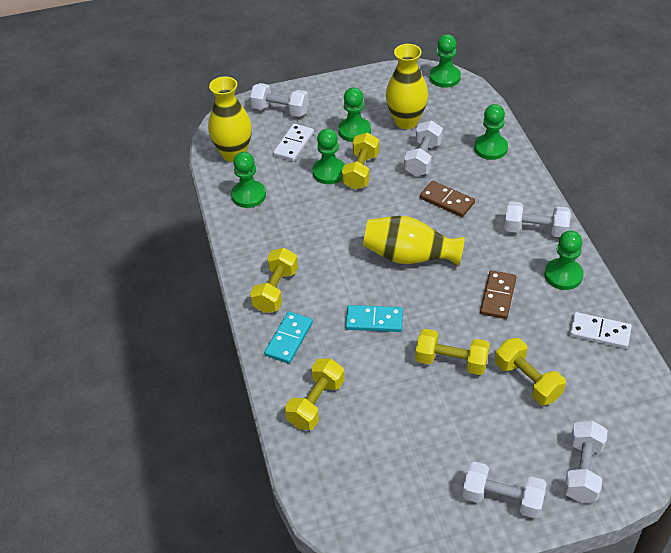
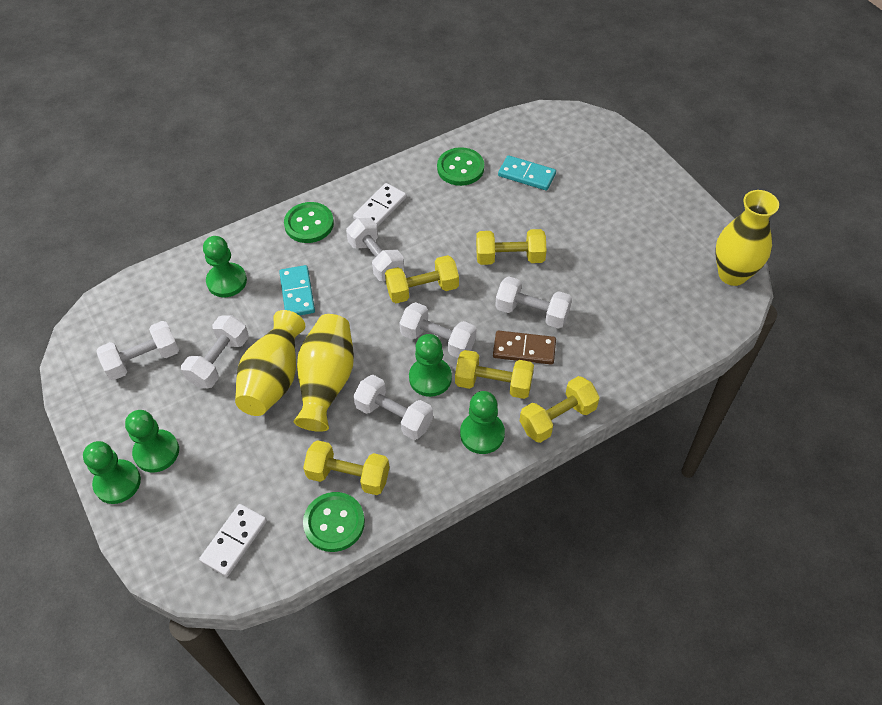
brown domino: [420,181,475,217] [480,270,516,319] = 2 -> [493,330,556,365] = 1
green button: none = 0 -> [284,202,334,243] [303,492,365,552] [437,147,484,186] = 3
green pawn: [231,152,266,208] [312,128,345,184] [338,87,371,142] [430,34,461,88] [474,104,508,160] [544,231,584,290] = 6 -> [83,441,141,504] [125,410,179,472] [203,236,247,297] [409,334,452,397] [460,391,505,454] = 5
white dumbbell: [250,83,309,117] [404,120,443,176] [462,462,547,519] [504,201,571,237] [564,420,608,502] = 5 -> [97,321,179,380] [181,315,249,388] [346,218,404,281] [353,375,433,440] [399,302,476,358] [495,276,572,329] = 6

